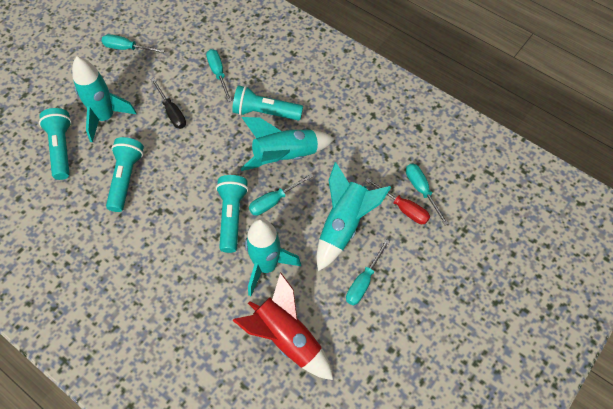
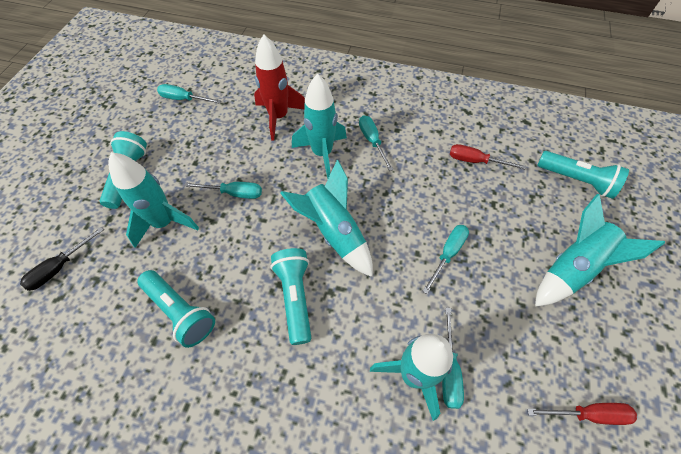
red screwdriver: [366,178,430,224] = 1 -> [450,144,526,169] [527,403,637,425] = 2
turquoise rocket: [72,56,137,143] [241,117,335,171] [245,218,301,296] [317,162,391,271] = 4 -> [108,152,199,248] [280,159,373,277] [292,74,347,179] [370,334,453,421] [535,194,665,307] = 5

